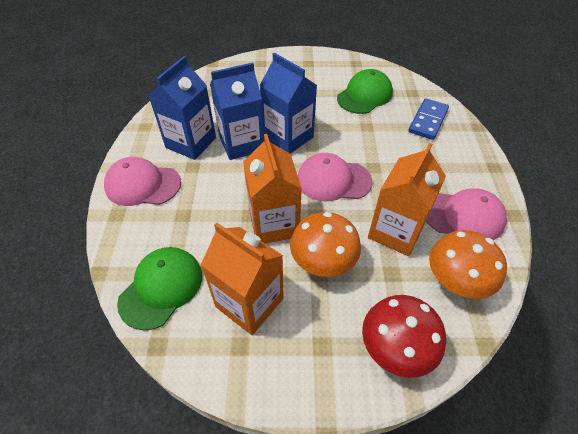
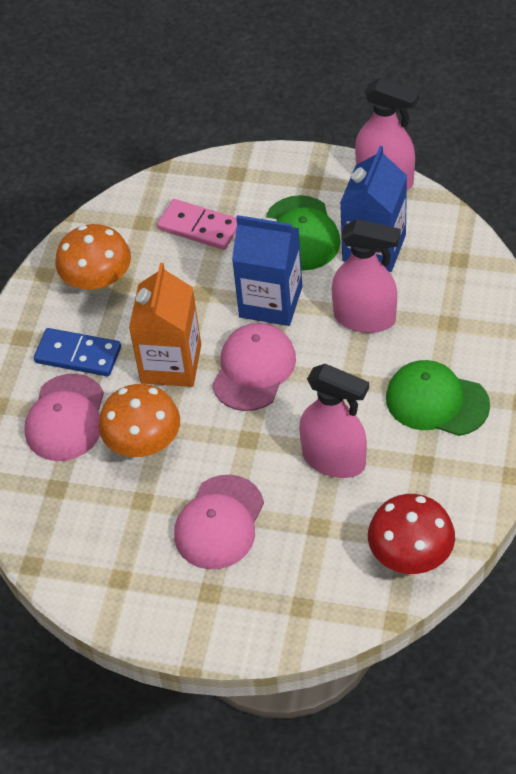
blue carton: [149,56,216,160] [210,63,264,160] [260,53,317,154] = 3 -> [232,215,302,326] [340,146,407,272] = 2
orange carton: [201,223,284,335] [243,134,302,244] [368,143,446,256] = 3 -> [129,263,201,387] = 1
pink domino: none = 0 -> [157,199,237,250] = 1
pink spray bottle: none = 0 -> [299,364,369,478] [332,219,401,333] [355,78,420,190] = 3

